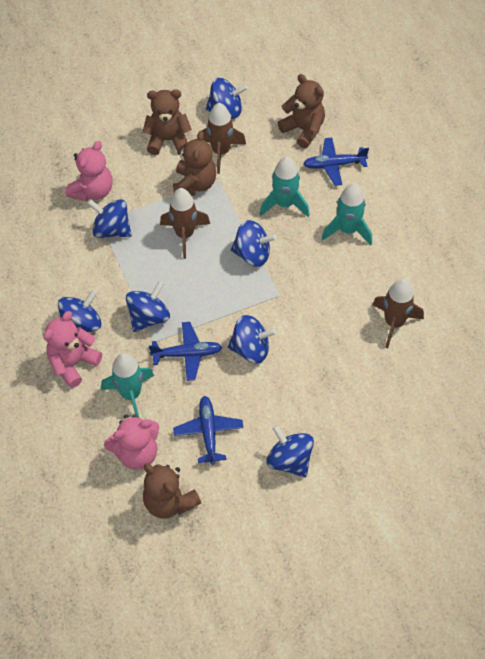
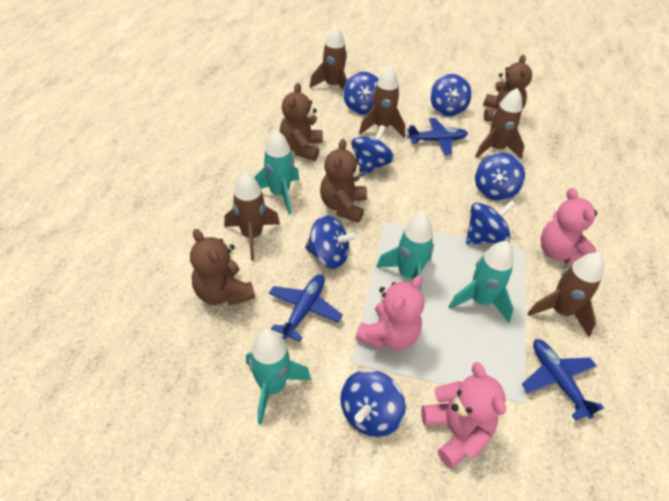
brown rocket: [160,188,210,259] [202,103,246,174] [373,279,424,348] = 3 -> [224,172,280,261] [310,26,347,90] [359,65,405,138] [475,88,524,159] [527,253,604,337] = 5
turquoise rocket: [101,353,154,418] [260,157,310,217] [322,183,372,245] = 3 -> [246,330,311,425] [254,130,299,214] [376,213,434,292] [449,241,514,323] = 4

